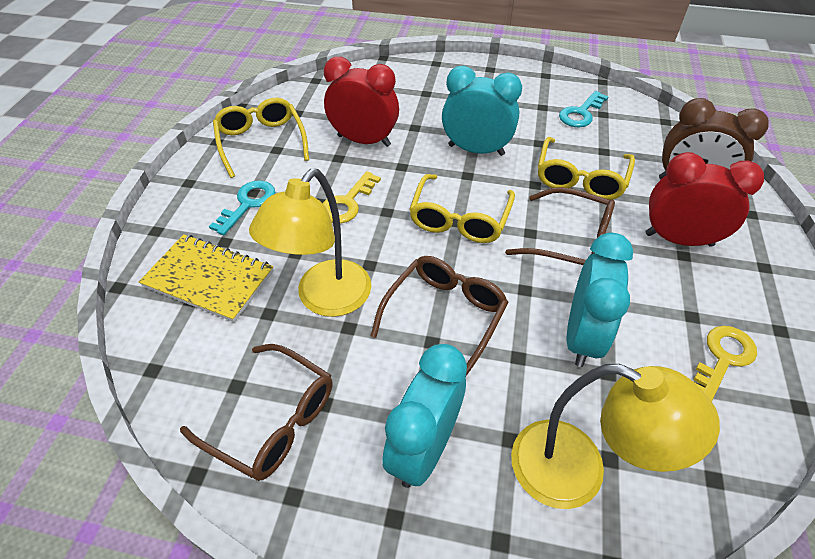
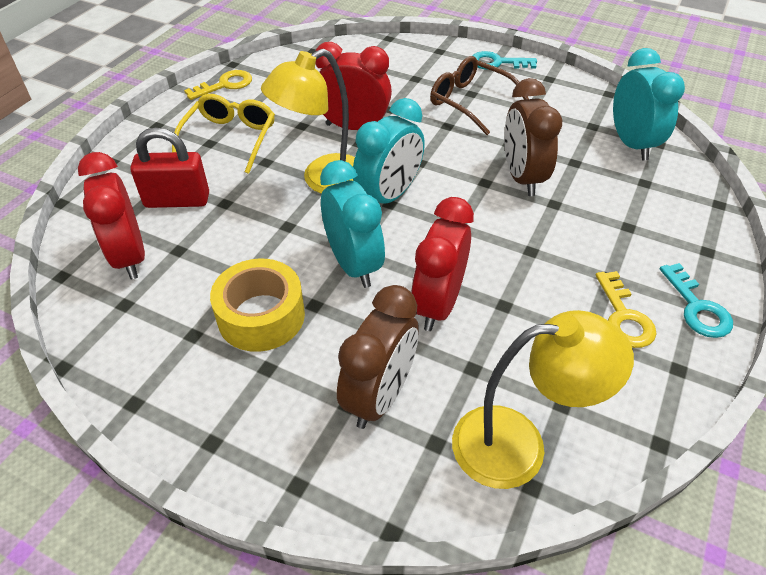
brown clock: [659,98,769,179] = 1 -> [337,285,419,429] [504,78,562,196] = 2
brown glasses: [180,344,332,481] [371,256,509,376] [505,187,615,265] = 3 -> [430,56,529,135] = 1
red clock: [324,57,399,147] [645,152,764,247] = 2 -> [78,152,145,279] [315,42,392,130] [411,197,474,331] = 3
red padlock: none = 0 -> [130,128,209,208] = 1
yellow glasses: [213,98,309,178] [409,174,515,243] [538,137,635,200] = 3 -> [172,94,275,174] = 1
yellow notebook: [139,234,274,322] = 1 -> none = 0
yellow tape: none = 0 -> [210,259,305,352] = 1

